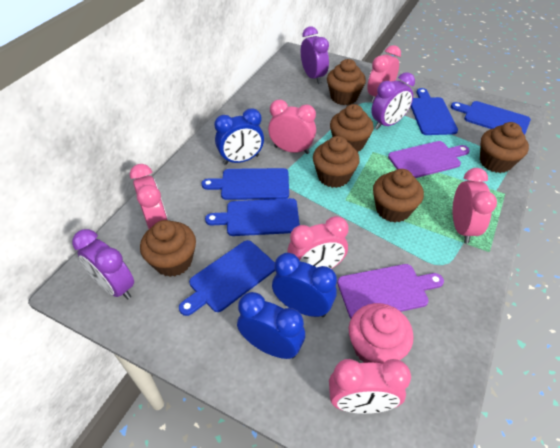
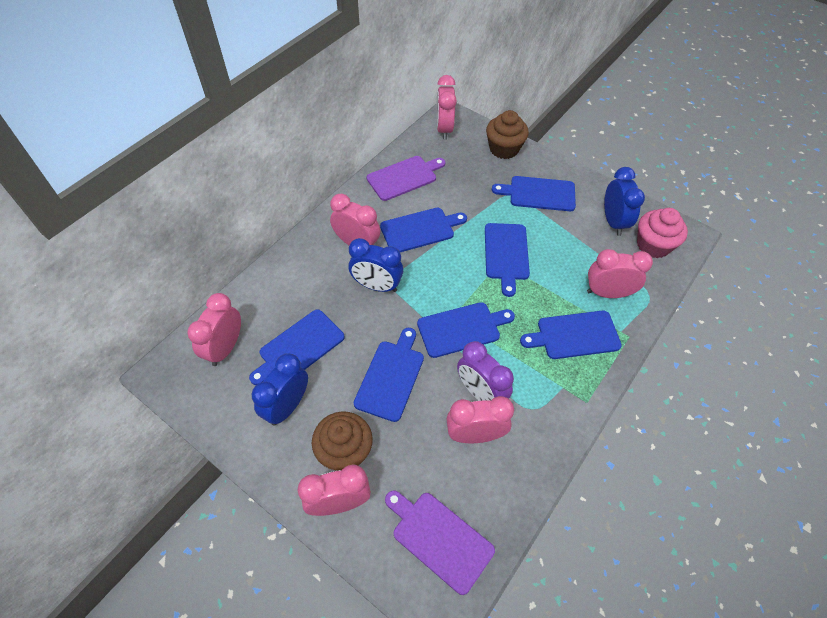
blue cutting board: [179,240,275,316] [201,168,289,200] [205,198,300,236] [411,88,458,135] [451,101,531,135] = 5 -> [249,309,345,385] [354,328,424,422] [380,208,467,252] [417,302,515,358] [485,223,530,297] [492,176,576,211] [520,311,622,359] = 7
brown cupcake: [140,220,196,277] [313,136,360,188] [327,59,366,105] [330,104,374,152] [373,169,424,222] [480,122,529,173] = 6 -> [312,411,373,471] [486,110,529,159] = 2
purple clock: [72,229,134,300] [301,27,329,84] [371,72,415,130] = 3 -> [457,341,514,401] = 1

